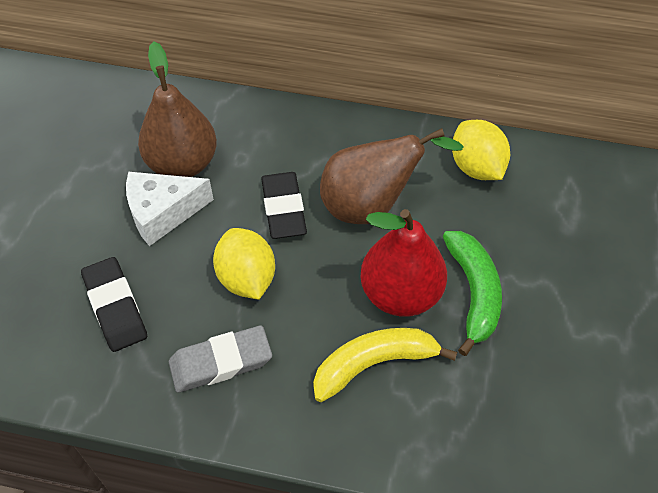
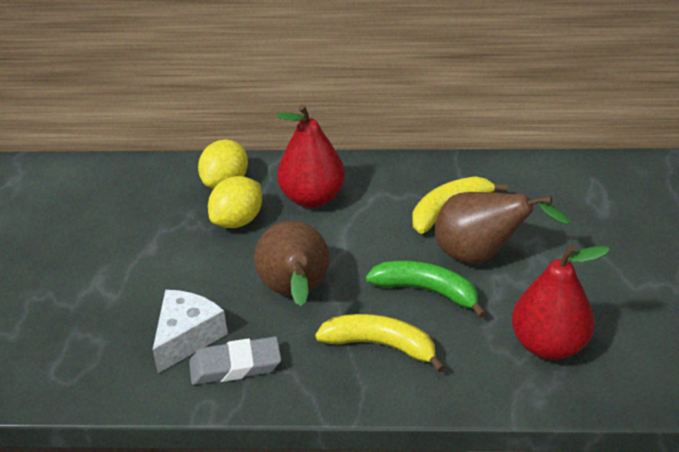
black eraser: [81,257,147,352] [261,172,307,239] = 2 -> none = 0
red pear: [360,209,447,317] = 1 -> [277,104,345,208] [512,244,610,360] = 2
yellow banana: [313,328,457,402] = 1 -> [315,314,445,372] [412,177,507,234] = 2

